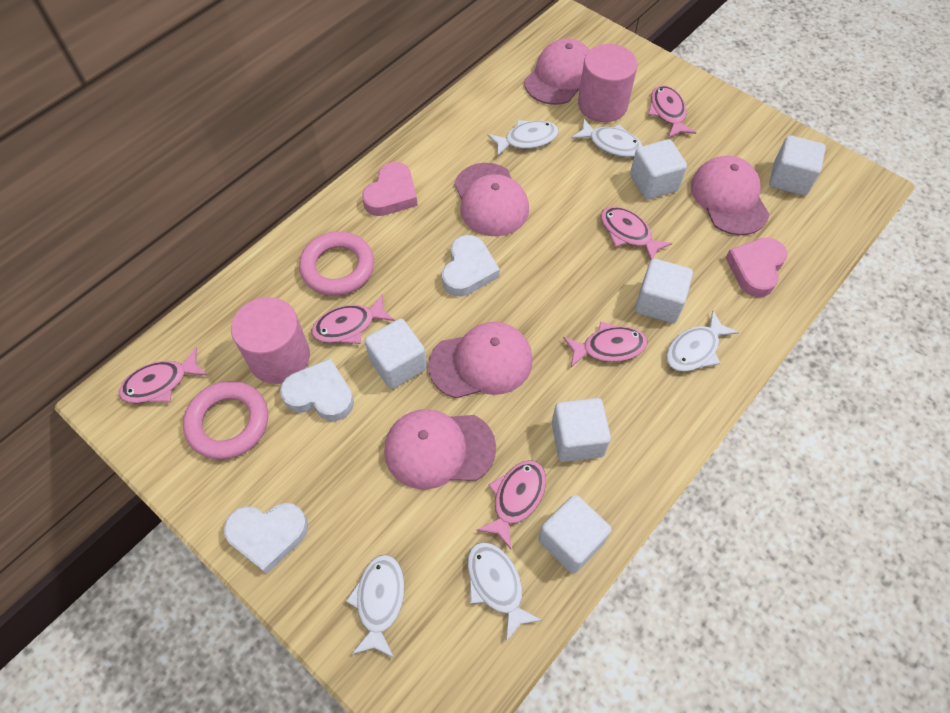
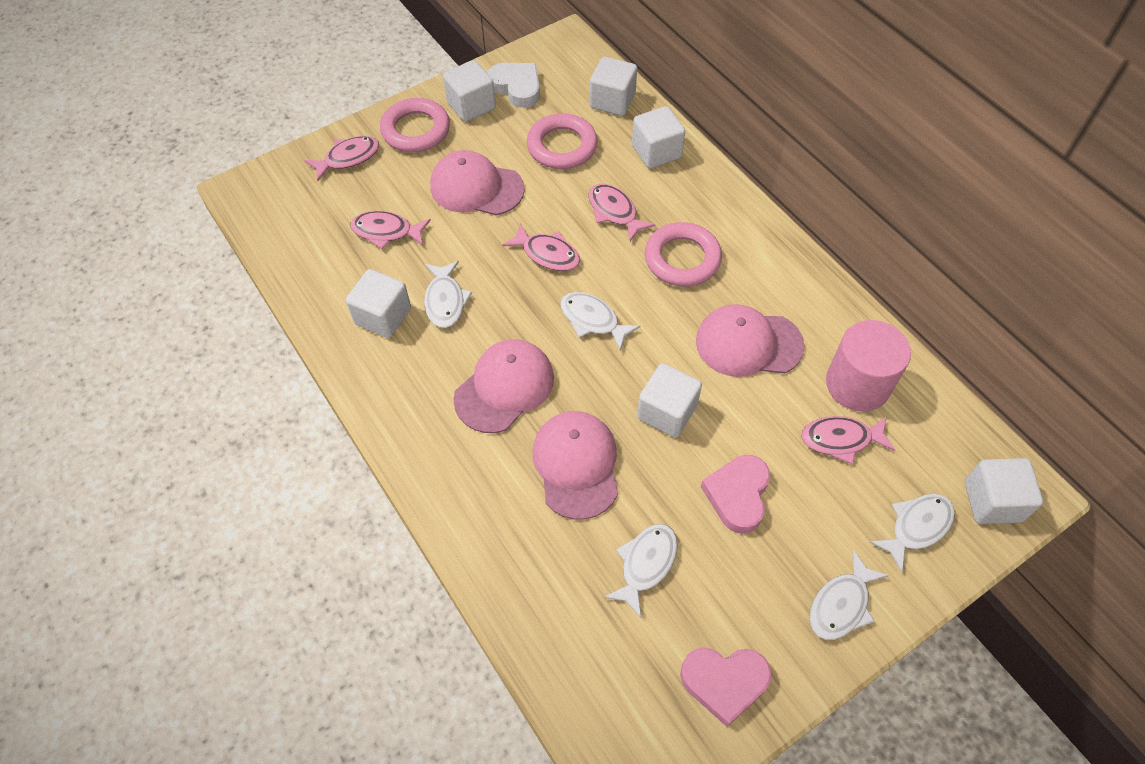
pink cap: [384,409,496,490] [428,322,533,398] [454,163,529,236] [524,39,590,105] [691,156,769,235] = 5 -> [430,150,525,216] [454,339,554,433] [533,411,618,520] [696,304,805,377] = 4
pink cylinder: [231,297,310,384] [578,44,637,122] = 2 -> [826,320,911,412] = 1
pink fish: [119,347,208,403] [312,294,395,344] [477,460,546,549] [563,321,648,368] [601,206,672,260] [648,85,697,138] = 6 -> [304,136,379,181] [351,211,431,249] [502,223,580,271] [588,184,655,241] [802,416,895,464] = 5
pink ring: [183,381,268,460] [299,231,374,296] = 2 -> [380,98,450,152] [527,113,598,169] [645,222,722,287] = 3
white heart: [224,503,308,574] [280,358,354,421] [442,235,500,296] = 3 -> [487,63,540,108] = 1

